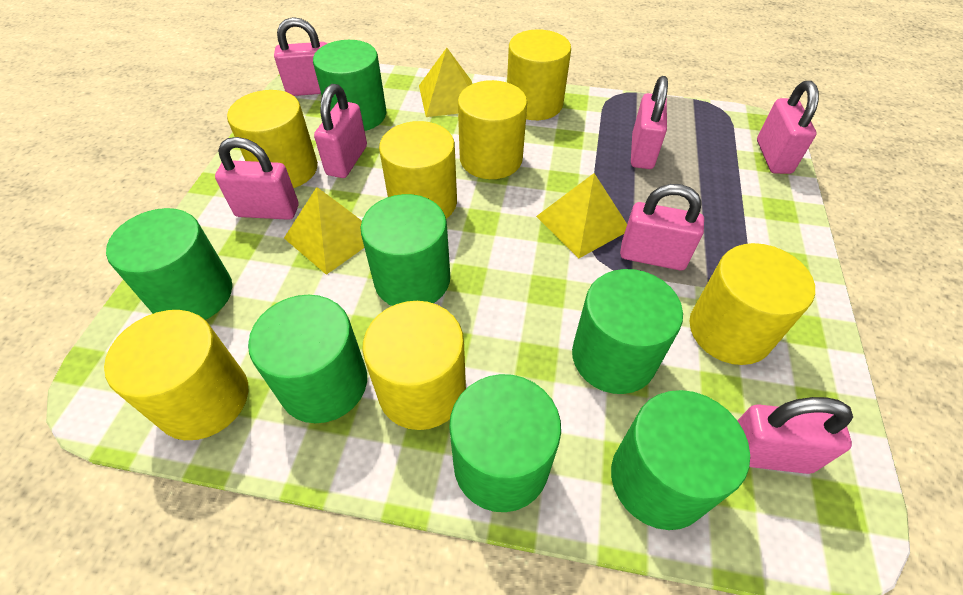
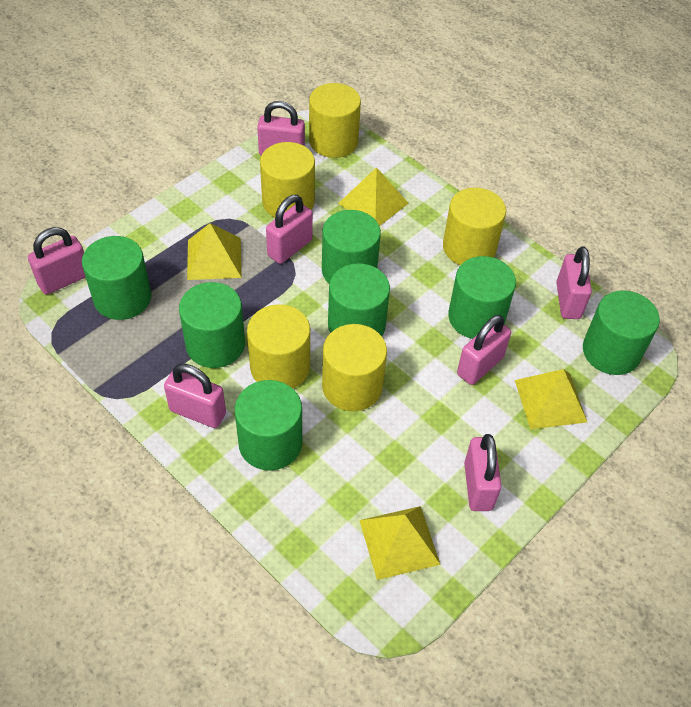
yellow cylinder: [104,310,248,440] [227,90,318,188] [362,301,466,430] [379,121,457,219] [458,80,527,179] [507,29,571,120] [689,243,815,365] = 7 -> [247,304,310,389] [260,142,315,217] [309,83,361,158] [322,324,387,411] [443,188,506,265] = 5
yellow pyramid: [284,187,364,275] [419,48,472,117] [536,173,627,258] = 3 -> [187,223,242,280] [338,167,409,226] [359,506,441,580] [515,369,587,429] = 4

